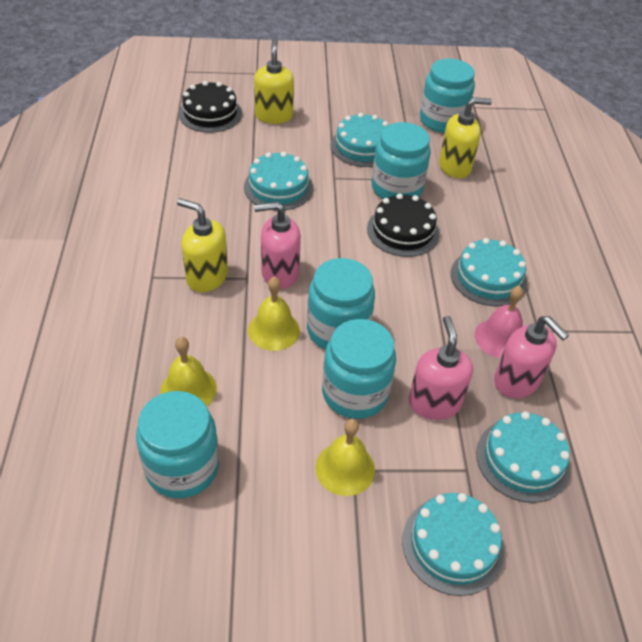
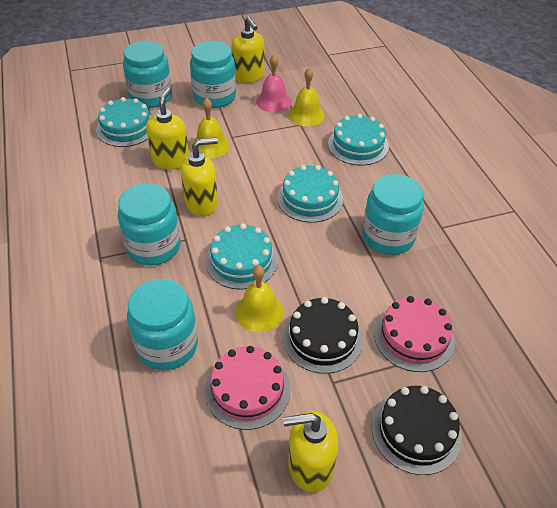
pink cake: none = 0 -> [205,346,290,430] [374,296,455,372] = 2
pink soap dispenser: [254,202,301,289] [409,316,473,420] [494,316,569,398] = 3 -> none = 0
turquoise cake: [244,152,313,211] [330,113,388,167] [402,493,504,596] [451,238,527,306] [476,411,570,503] = 5 -> [96,97,152,147] [205,223,278,290] [277,165,343,223] [328,114,389,166] = 4
yellow soap dispenser: [177,198,228,292] [254,39,294,124] [439,97,492,178] = 3 -> [146,88,189,170] [180,137,218,216] [231,17,265,83] [283,411,339,493] = 4

